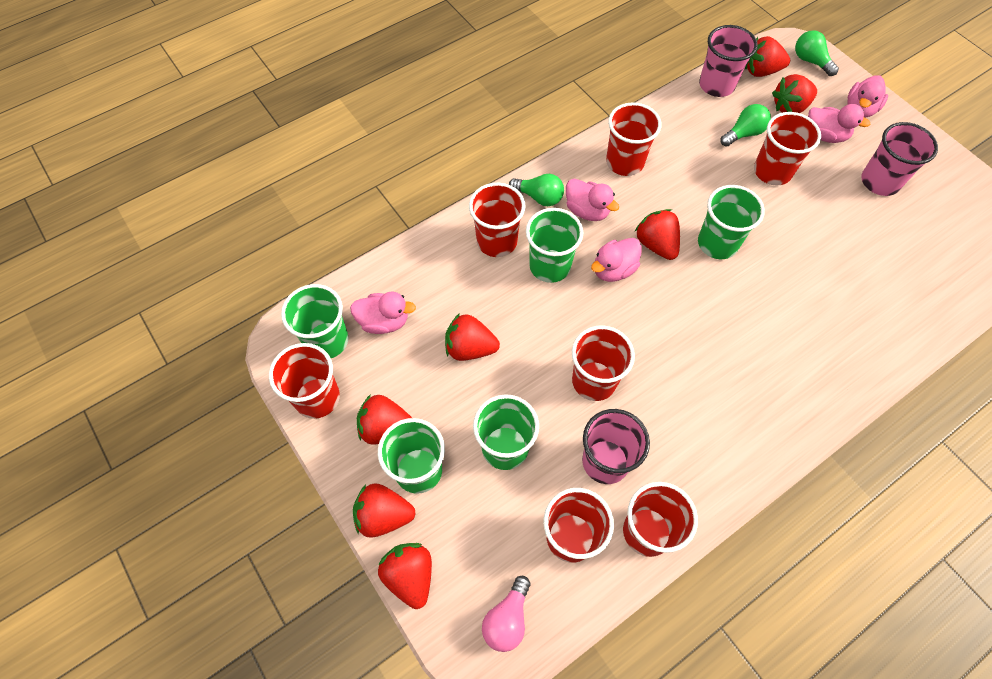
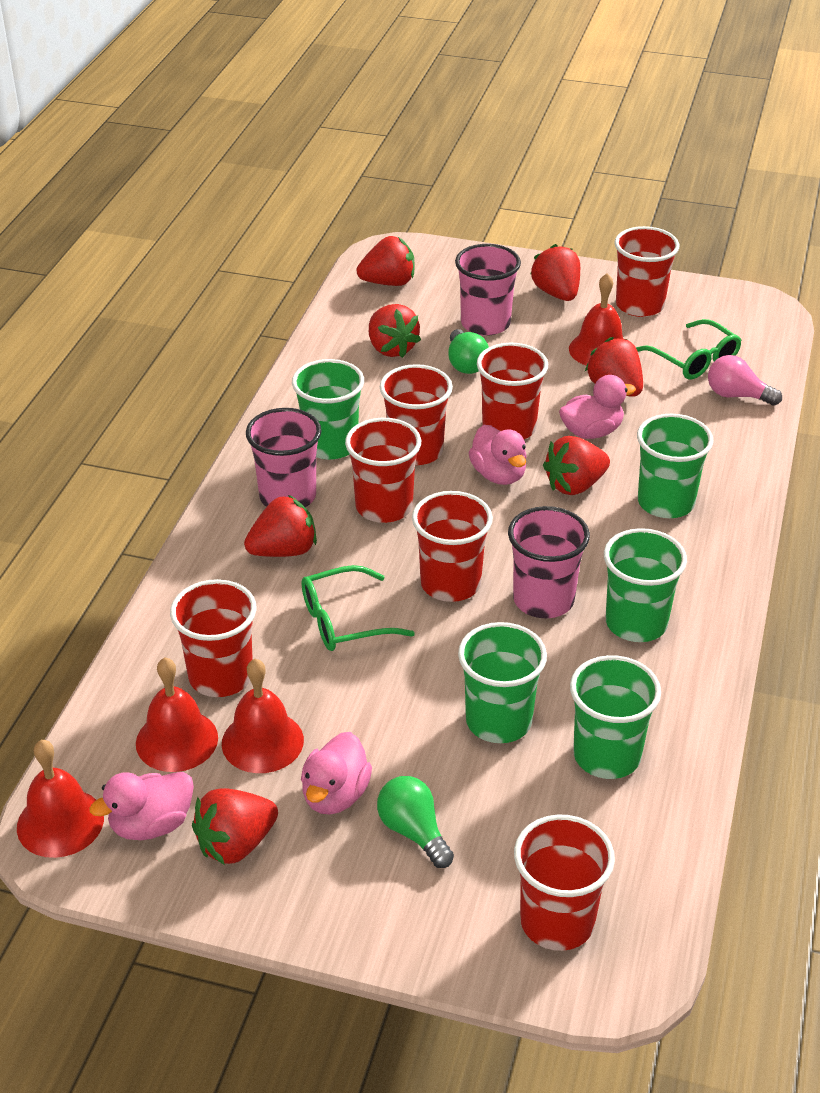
green glasses: none = 0 -> [302,565,415,651] [636,319,741,379] = 2
green light bulb: [509,174,564,206] [720,104,771,147] [795,30,839,76] = 3 -> [377,776,454,868] [448,329,489,374] = 2
pink duck: [350,292,416,334] [566,179,619,221] [591,238,642,282] [808,104,870,143] [847,75,888,118] = 5 -> [89,772,194,840] [301,732,372,814] [469,425,527,485] [559,375,636,439] = 4
red bell: none = 0 -> [17,740,104,858] [136,657,218,772] [222,659,304,773] [569,273,623,366] = 4

